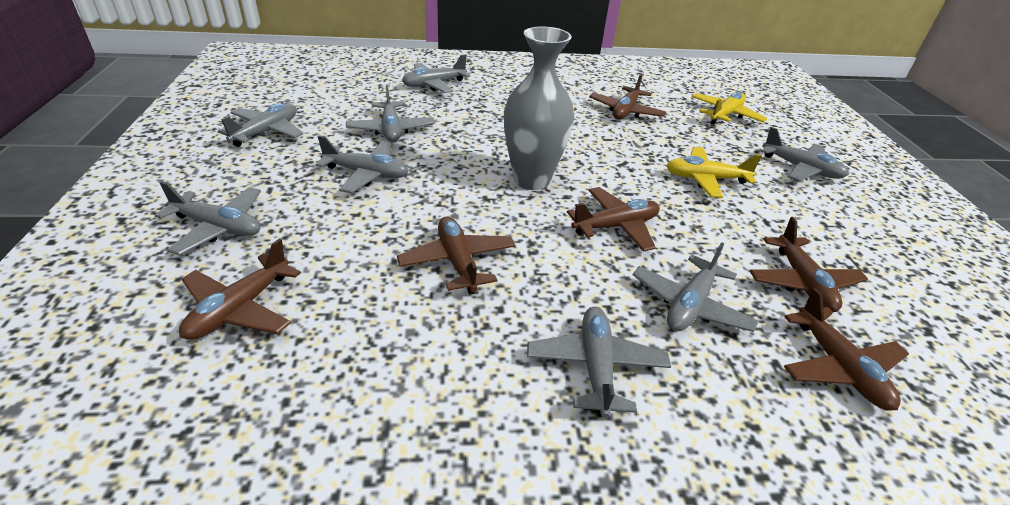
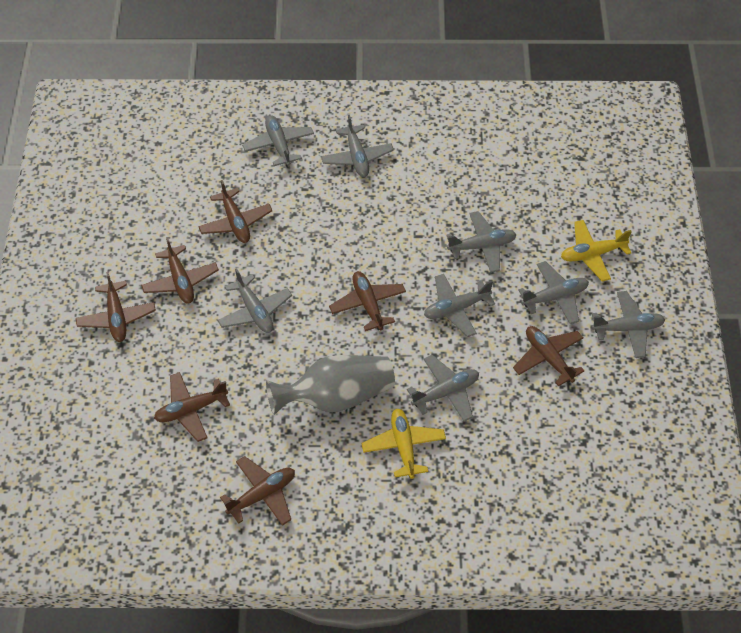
brown plane: [179,238,301,340] [397,217,516,295] [567,187,660,252] [589,74,666,120] [749,217,868,312] [784,288,909,411] = 6 -> [76,272,156,342] [141,237,219,304] [154,372,230,442] [198,180,272,243] [220,456,295,526] [329,271,406,331] [513,326,584,386] = 7

